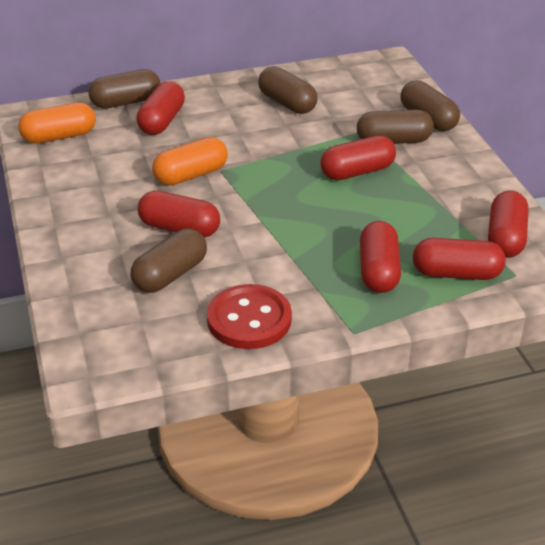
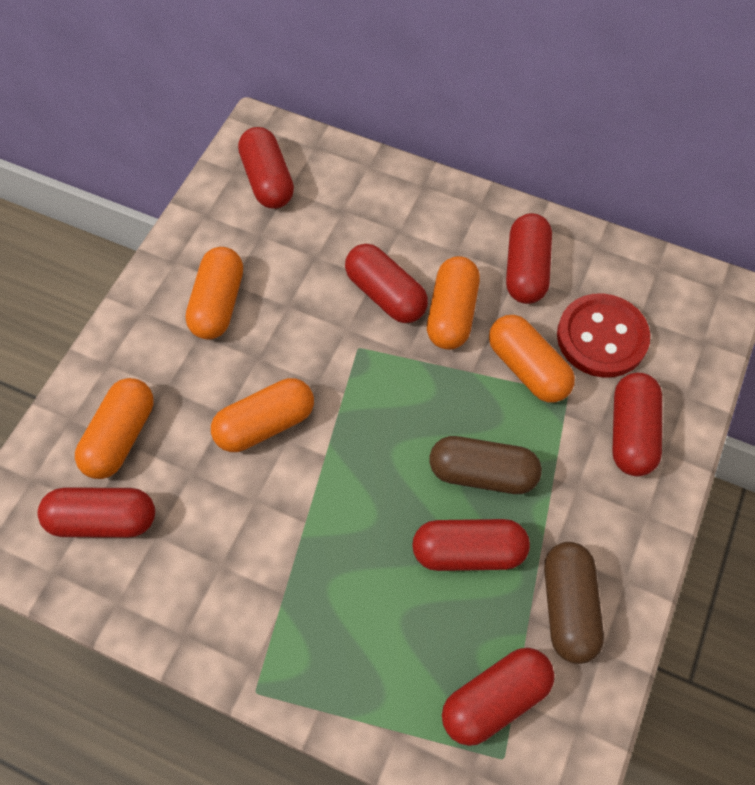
brown capsule: [88,69,161,109] [131,228,207,293] [258,66,317,114] [357,110,434,144] [400,80,460,131] = 5 -> [430,436,542,494] [544,542,604,664] = 2
orange capsule: [18,102,96,144] [152,137,228,186] = 2 -> [75,378,154,479] [185,247,243,340] [211,378,314,452] [427,256,480,350] [489,315,575,403] = 5
red capsule: [136,81,185,135] [138,191,220,238] [321,135,396,180] [360,221,401,293] [413,238,506,280] [488,191,529,258] = 6 -> [38,487,155,538] [238,127,294,209] [345,244,428,323] [412,519,530,571] [442,648,555,746] [506,213,552,304] [612,373,662,476] = 7

